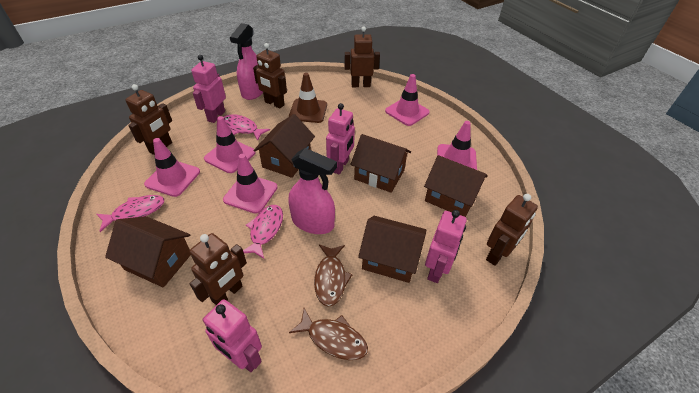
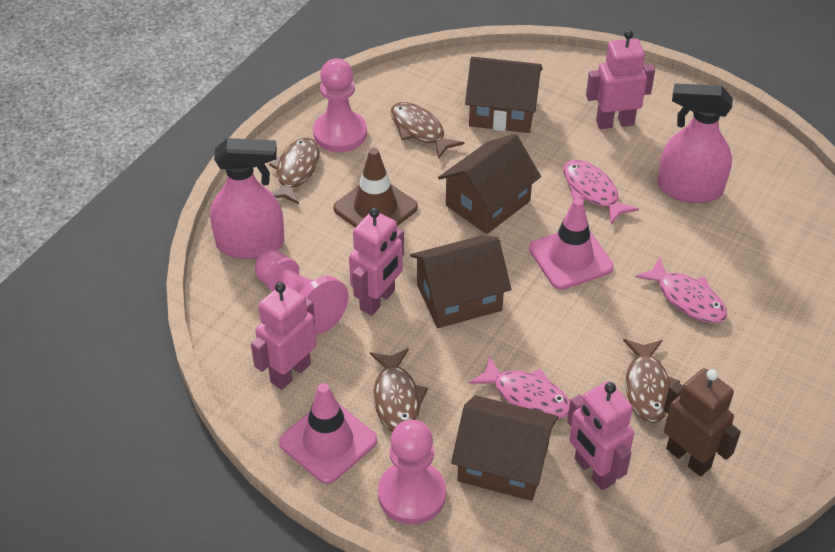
brown fish: [289,308,368,360] [314,244,353,307] = 2 -> [269,138,320,204] [370,348,428,432] [390,102,464,159] [623,339,680,423] = 4
brown house: [105,216,191,288] [253,114,315,178] [350,134,411,193] [358,216,426,283] [424,155,488,217] = 5 -> [410,235,511,328] [438,134,541,234] [451,395,558,501] [465,57,542,133] = 4
brown robot: [125,84,172,155] [189,233,247,305] [253,43,287,109] [344,27,380,87] [486,194,538,266] = 5 -> [663,368,741,477] = 1
pink pawn: none = 0 -> [255,250,349,335] [313,58,367,152] [378,420,446,525] = 3
pink traffic cone: [144,138,200,197] [204,116,256,173] [223,154,278,214] [385,74,430,126] [437,121,477,170] = 5 -> [279,383,377,484] [529,198,614,290] = 2

